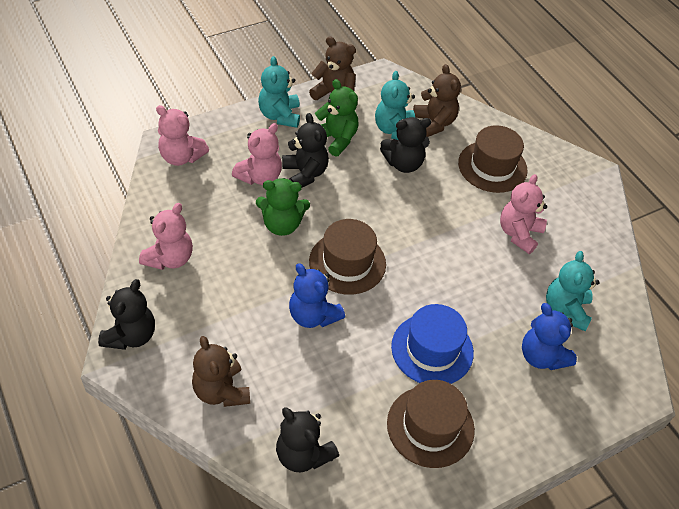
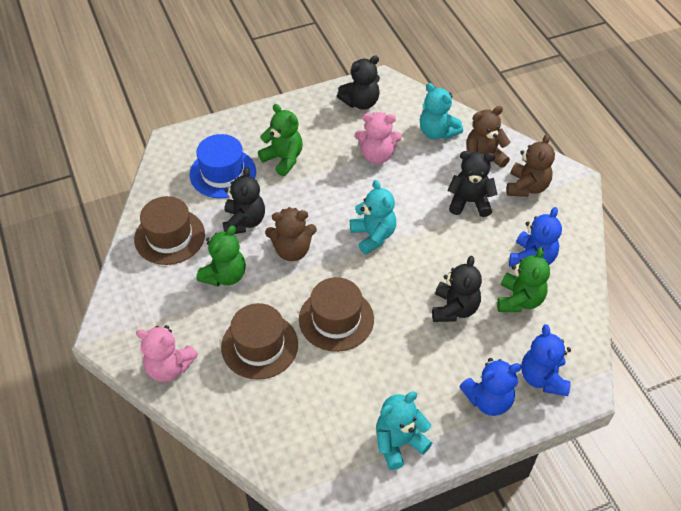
blue teddy bear: [289,263,345,328] [522,303,577,370] = 2 -> [459,358,522,416] [509,207,562,267] [521,324,571,396] = 3
green teddy bear: [256,178,310,236] [315,79,359,157] = 2 -> [196,225,246,286] [258,104,303,176] [497,247,550,312] = 3
pink teddy bear: [139,203,193,270] [156,105,209,166] [232,123,282,185] [500,174,547,254] = 4 -> [136,325,198,382] [355,112,402,164] = 2

